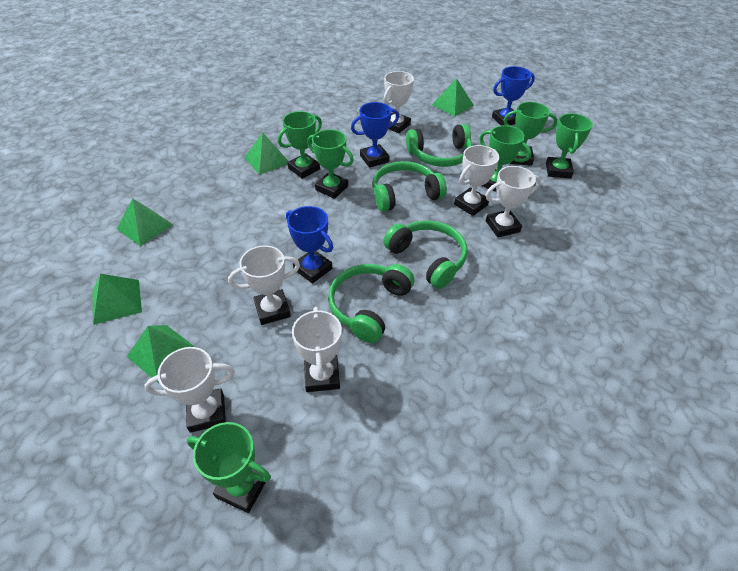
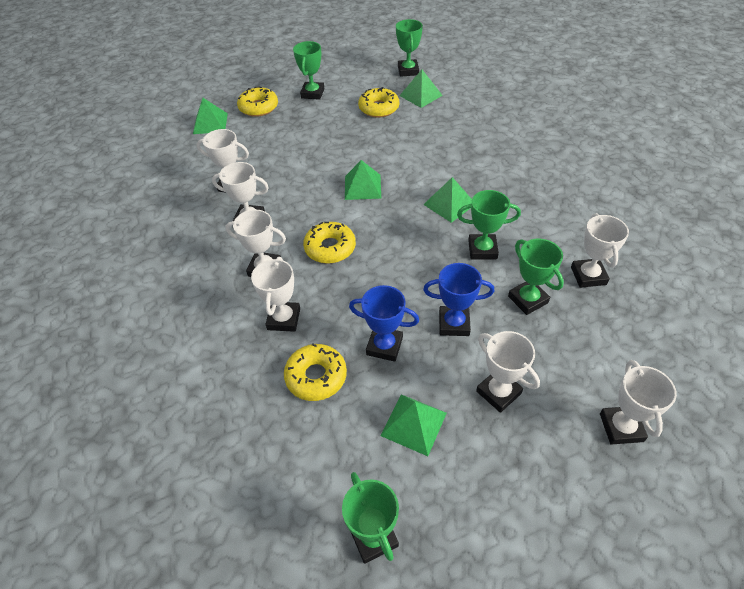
blue trophy: [286,206,333,284] [351,102,399,168] [492,66,535,126] = 3 -> [349,285,419,362] [423,263,494,336] = 2
green headphones: [328,264,415,343] [373,161,447,212] [383,221,468,289] [406,124,472,167] = 4 -> none = 0
green trophy: [187,422,271,513] [278,111,322,179] [307,129,354,199] [479,125,531,192] [503,102,558,166] [546,113,593,179] = 6 -> [293,41,324,100] [342,472,399,564] [396,19,423,77] [457,190,521,260] [508,239,564,315] = 5
white trophy: [145,347,235,433] [228,246,300,325] [292,307,342,392] [384,71,414,133] [454,145,499,216] [485,166,541,237] = 6 -> [197,129,249,193] [212,162,269,221] [225,210,286,277] [251,257,300,332] [476,331,540,413] [571,213,629,288] [600,360,677,445] = 7
yellow donut: none = 0 -> [237,87,278,117] [284,343,347,401] [303,222,356,264] [358,87,399,118] = 4

